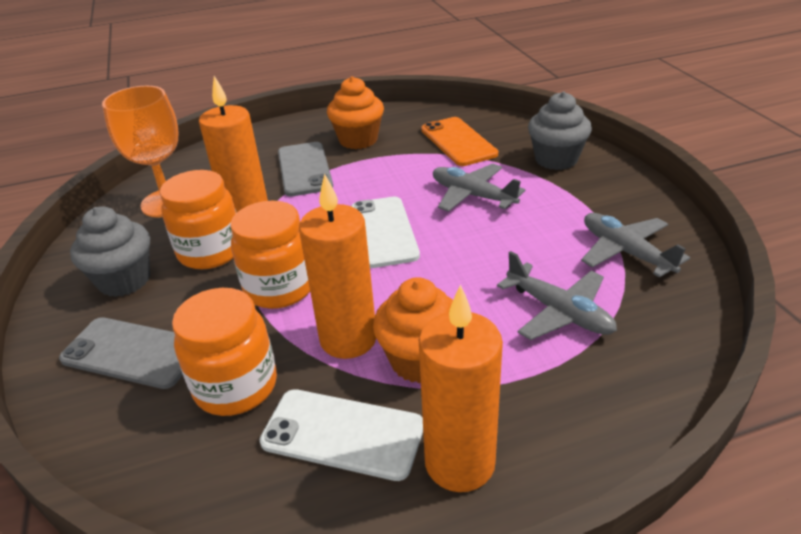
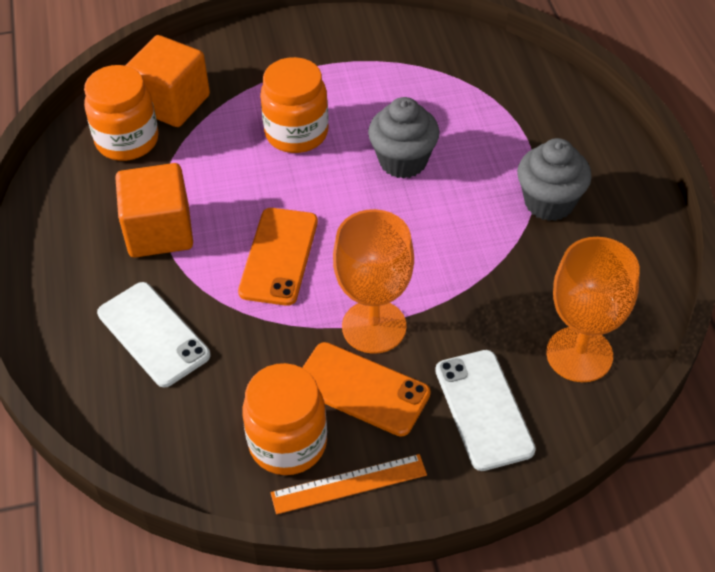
grey phone: [59,317,183,389] [278,142,333,197] = 2 -> none = 0
grey plane: [433,164,525,212] [497,251,617,340] [581,213,690,278] = 3 -> none = 0
orange candle: [199,76,268,213] [299,174,376,359] [419,284,503,492] = 3 -> none = 0
orange cube: none = 0 -> [115,163,193,258] [125,35,210,127] = 2
orange cupcake: [327,76,384,149] [373,277,453,383] = 2 -> none = 0
orange goblet: [102,86,178,218] = 1 -> [333,209,414,354] [546,237,640,382] = 2
orange phone: [421,117,498,166] = 1 -> [238,208,318,306] [302,342,431,437] = 2
orange ruler: none = 0 -> [270,454,427,515] = 1

